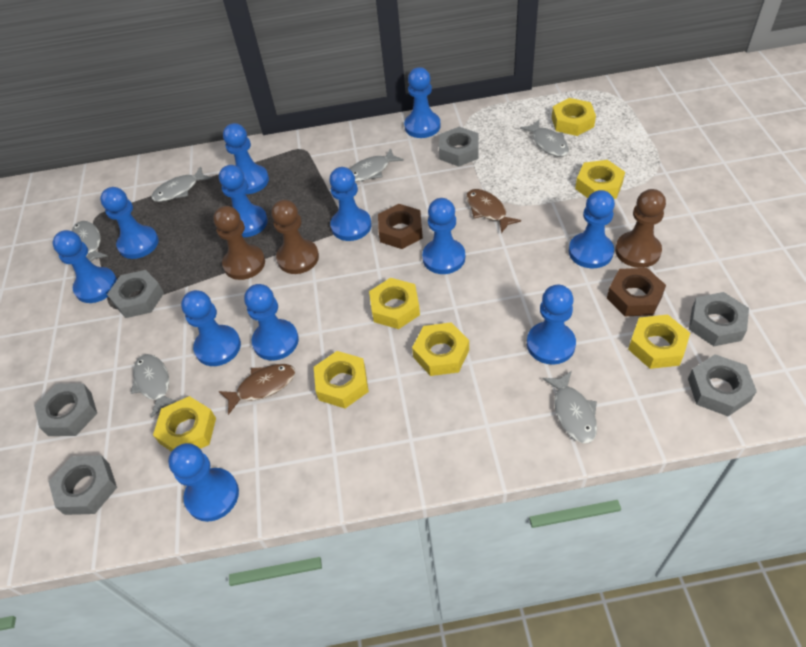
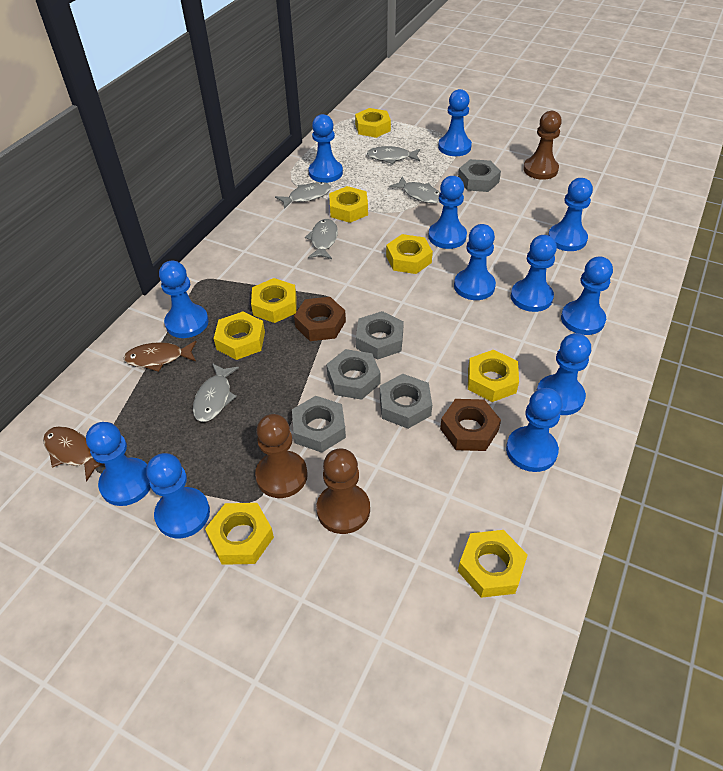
grey fish: [71,221,108,261] [131,354,177,418] [151,167,212,202] [349,148,404,182] [520,120,569,157] [542,371,597,443] = 6 -> [193,363,239,422] [275,182,331,209] [305,219,338,259] [367,146,420,164] [389,177,440,203] = 5
grey nut: [34,383,97,436] [49,455,117,515] [107,270,164,318] [439,127,479,167] [688,354,757,416] [689,292,749,346] = 6 -> [292,396,346,453] [326,349,381,400] [356,311,404,360] [380,374,432,429] [458,159,501,192] = 5
yellow nut: [153,396,216,452] [314,351,369,408] [369,278,420,329] [412,322,469,376] [552,98,596,136] [575,160,625,199] [628,315,690,369] = 7 -> [205,503,274,565] [214,311,265,360] [251,278,297,323] [329,186,368,223] [355,108,391,138] [386,234,433,274] [458,530,528,598] [468,350,519,402] = 8

